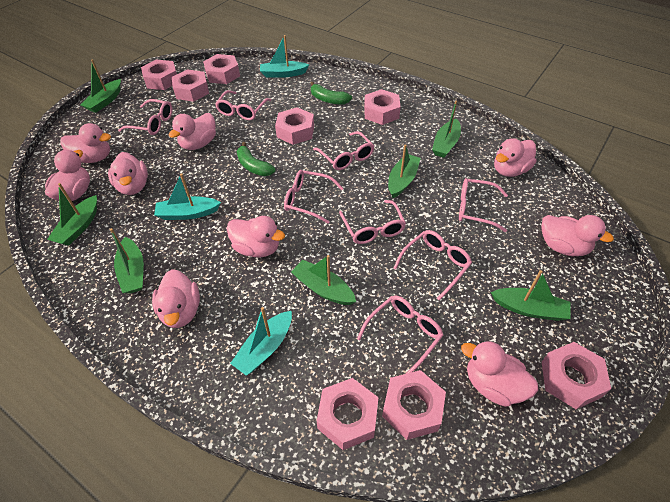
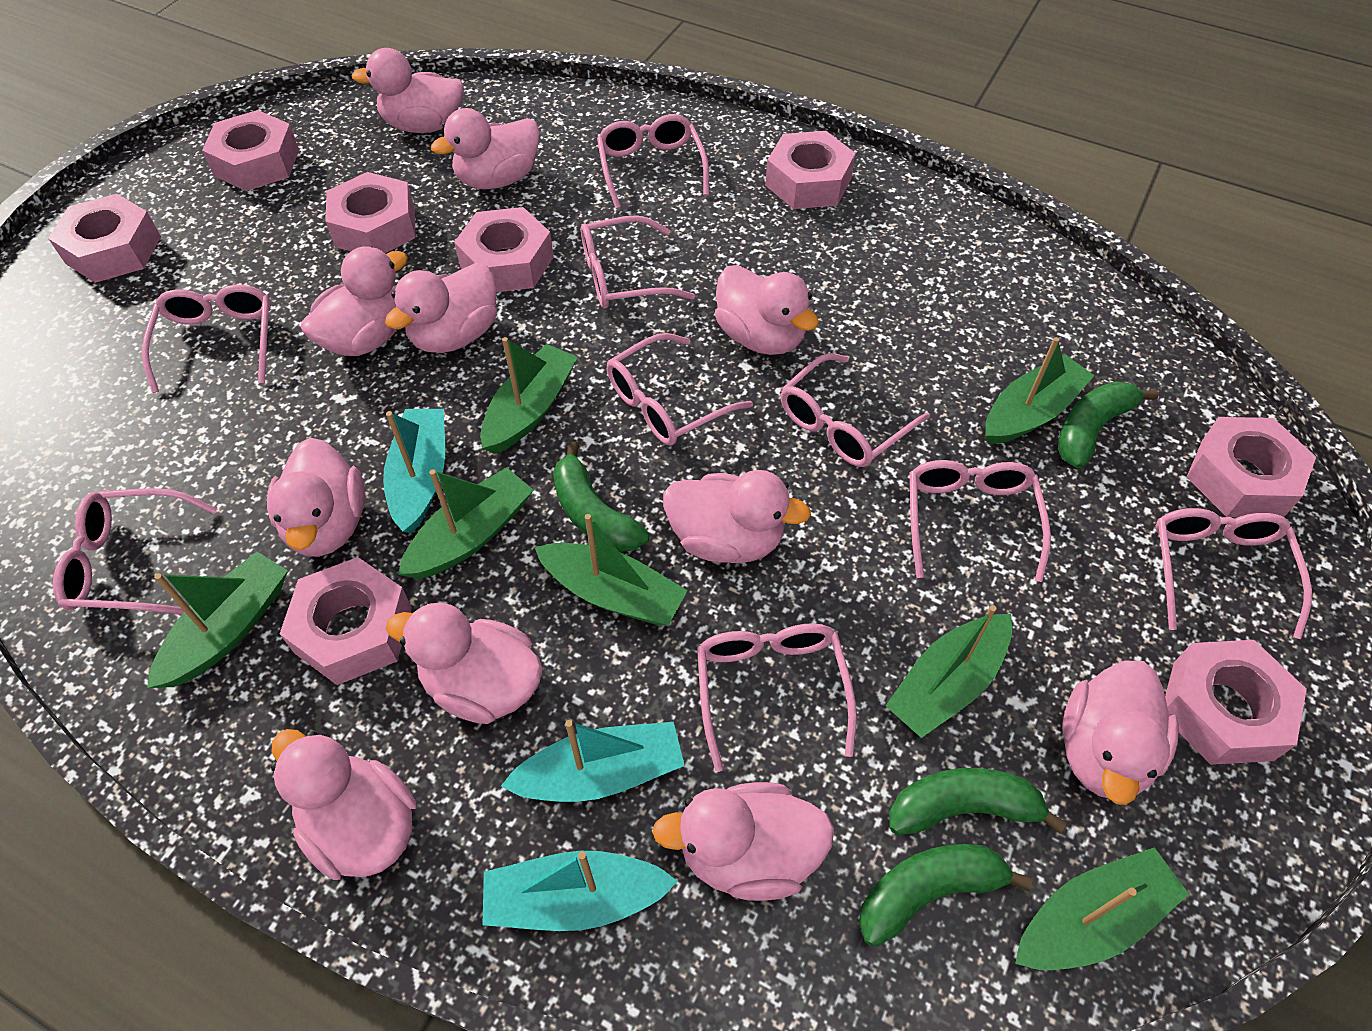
green banana: [237,142,275,176] [310,82,352,105] = 2 -> [553,442,649,552] [859,844,1033,947] [889,768,1067,835] [1058,381,1159,468] = 4
pink duck: [45,150,90,201] [60,123,111,163] [108,152,148,195] [152,269,200,328] [169,113,216,150] [227,216,285,257] [461,340,538,407] [494,138,536,177] [541,215,614,256] = 9 -> [267,438,365,557] [271,729,416,880] [301,246,408,356] [351,48,464,133] [385,263,497,353] [386,603,543,724] [431,108,540,189] [652,782,835,901] [663,470,811,563] [715,265,819,355] [1062,661,1179,805] = 11
pink glasses: [118,99,173,135] [215,90,271,120] [284,170,344,224] [313,131,374,170] [339,200,406,244] [357,295,443,374] [393,230,472,300] [459,178,508,232] = 8 -> [53,488,217,614] [142,285,271,393] [581,215,695,309] [597,114,709,209] [607,333,753,446] [697,623,857,772] [780,353,930,467] [909,460,1051,582] [1155,508,1312,639] = 9

